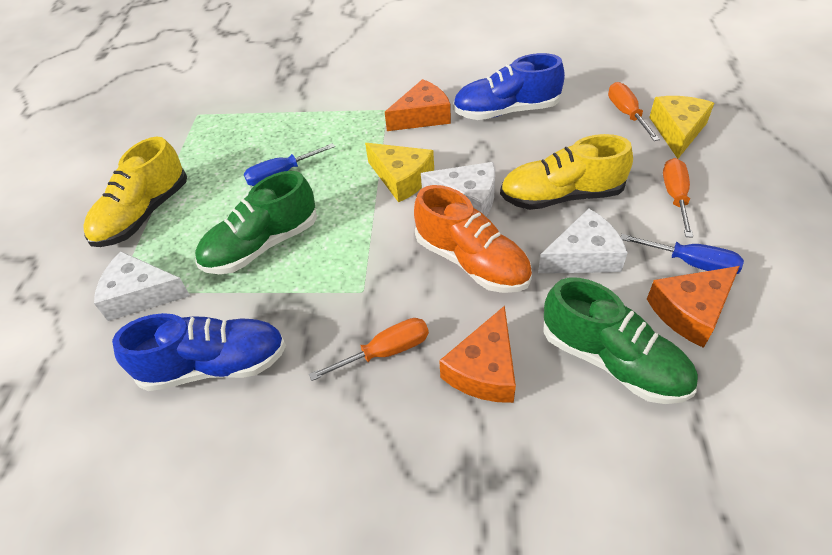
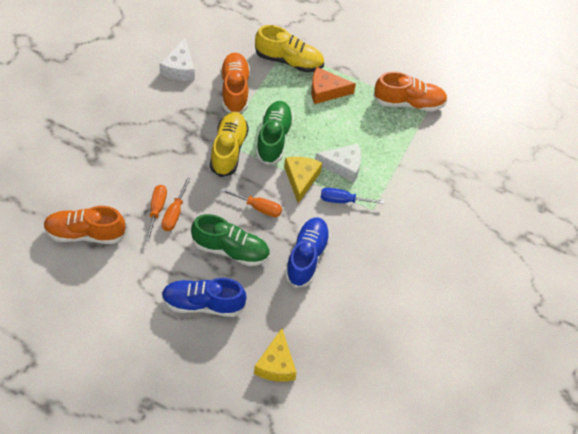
blue screwdriver: [244,143,335,186] [621,234,744,274] = 2 -> [321,188,384,204] = 1
orange cheese: [385,79,451,131] [439,306,516,403] [647,266,740,348] = 3 -> [311,67,356,104] = 1
orange shoe: [414,185,532,293] = 1 -> [43,206,126,244] [220,53,250,113] [373,71,448,112] = 3
white cheese: [94,251,190,321] [421,162,495,216] [538,208,628,273] = 3 -> [159,38,195,80] [315,144,361,183] = 2

